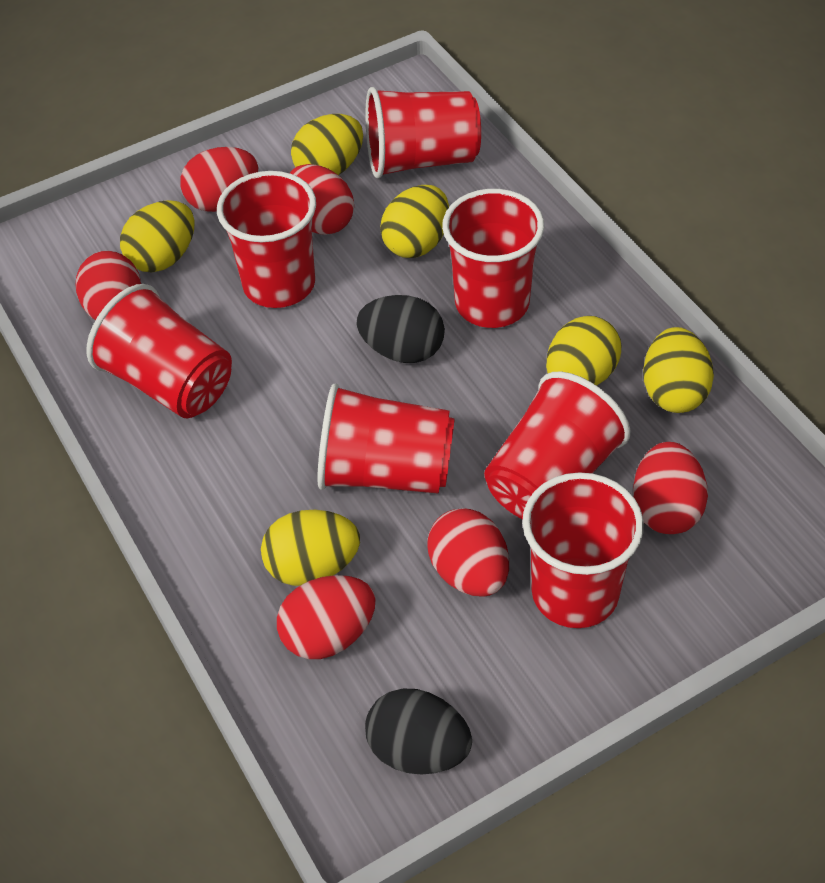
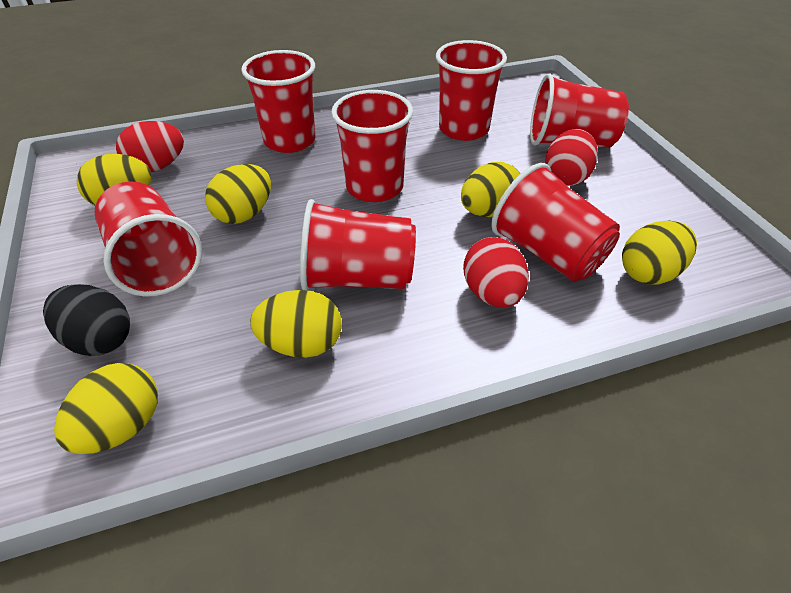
black egg: [357,295,445,363] [365,689,472,775] = 2 -> [43,284,130,356] = 1
red egg: [76,251,141,320] [180,147,258,212] [277,575,376,659] [290,164,354,235] [428,508,509,597] [633,442,708,534] = 6 -> [116,121,184,172] [463,237,529,308] [545,129,598,186] = 3

